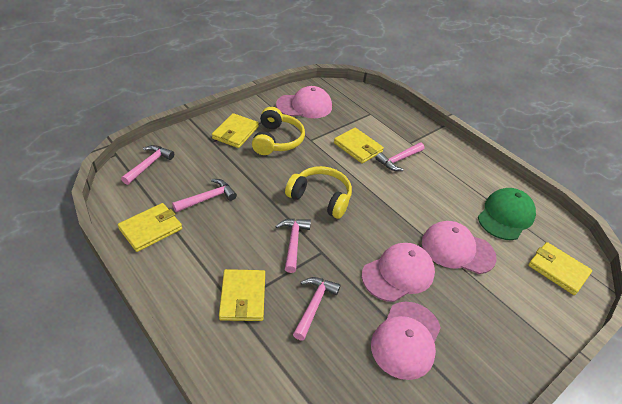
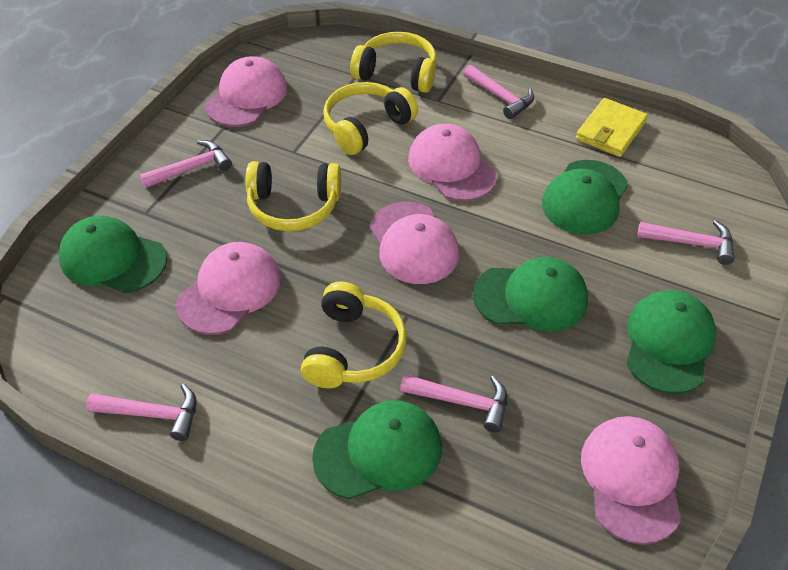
green cap: [478,188,536,240] = 1 -> [58,216,167,293] [312,400,442,499] [473,257,588,332] [542,160,628,235] [626,290,716,394] = 5
pink cap: [276,86,332,118] [362,243,435,302] [371,302,441,380] [422,221,497,274] = 4 -> [176,242,281,335] [205,56,287,127] [369,202,459,284] [408,124,497,201] [581,416,681,544] = 5
yellow headphones: [252,107,305,155] [285,166,352,219] = 2 -> [245,161,341,231] [301,281,407,388] [323,82,418,155] [350,32,437,93] = 4
yellow wallet: [118,203,182,252] [212,113,259,148] [219,269,265,321] [334,128,384,164] [528,242,592,295] = 5 -> [576,98,648,157] = 1

